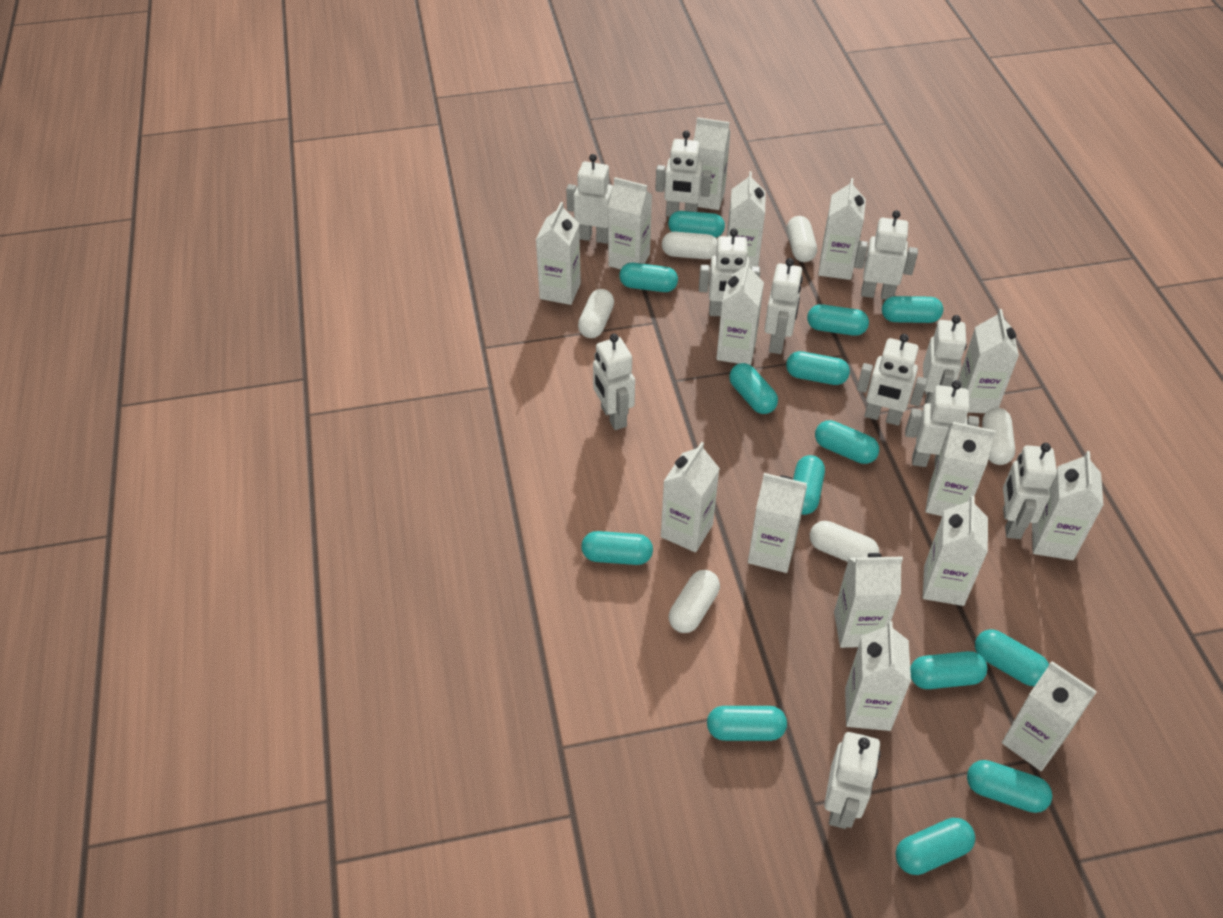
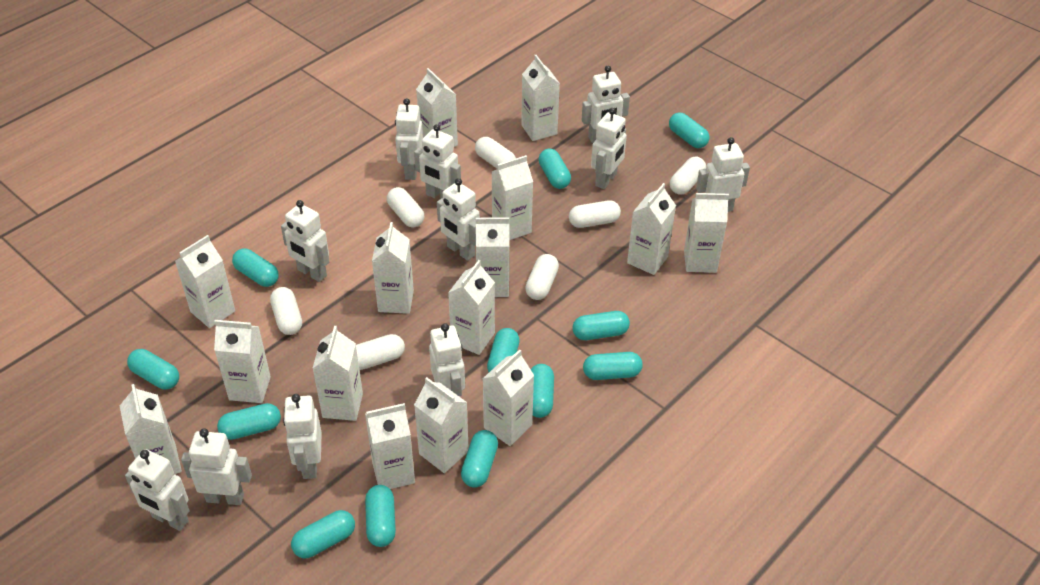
turquoise capsule: [581,531,653,565] [619,263,678,292] [668,211,725,238] [707,706,787,741] [729,363,778,414] [786,351,850,385] [793,455,825,515] [807,304,869,336] [815,420,879,464] [882,296,943,323] [895,818,975,875] [910,651,987,689] [967,760,1052,813] [975,629,1049,686] = 14 -> [127,349,179,389] [217,403,281,440] [232,248,279,287] [291,510,355,558] [365,485,396,547] [461,430,498,488] [487,328,520,372] [531,364,554,418] [539,148,571,189] [573,311,630,340] [583,352,643,380] [669,112,709,148] = 12
white capsule: [578,289,614,338] [662,232,717,259] [669,570,720,633] [787,216,817,262] [810,521,879,562] [982,408,1015,465] = 6 -> [270,287,302,335] [356,334,405,370] [387,187,424,228] [475,137,516,169] [525,254,559,300] [569,200,621,228] [670,157,706,195] = 7

